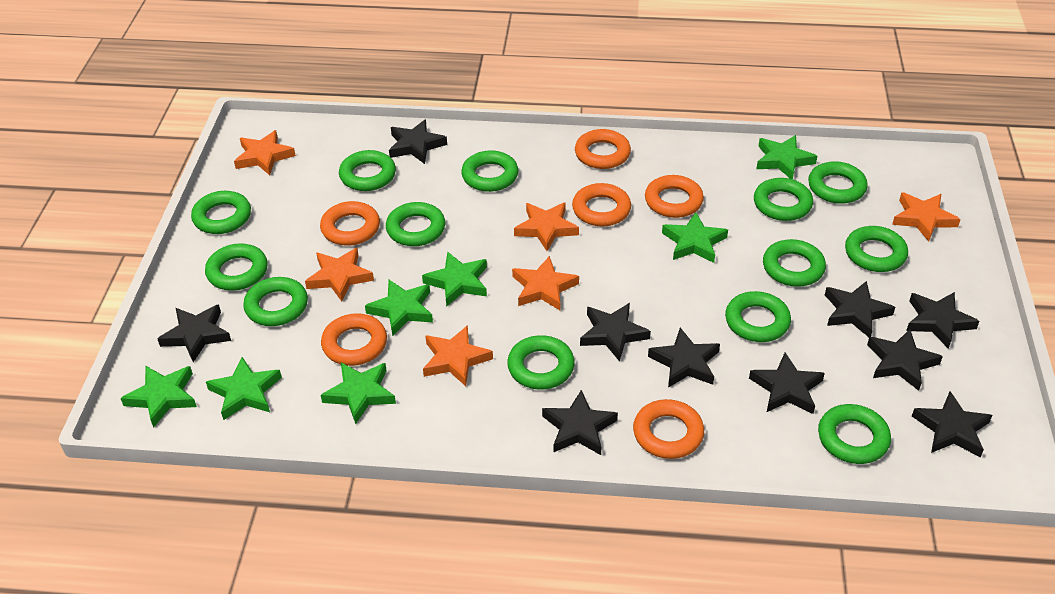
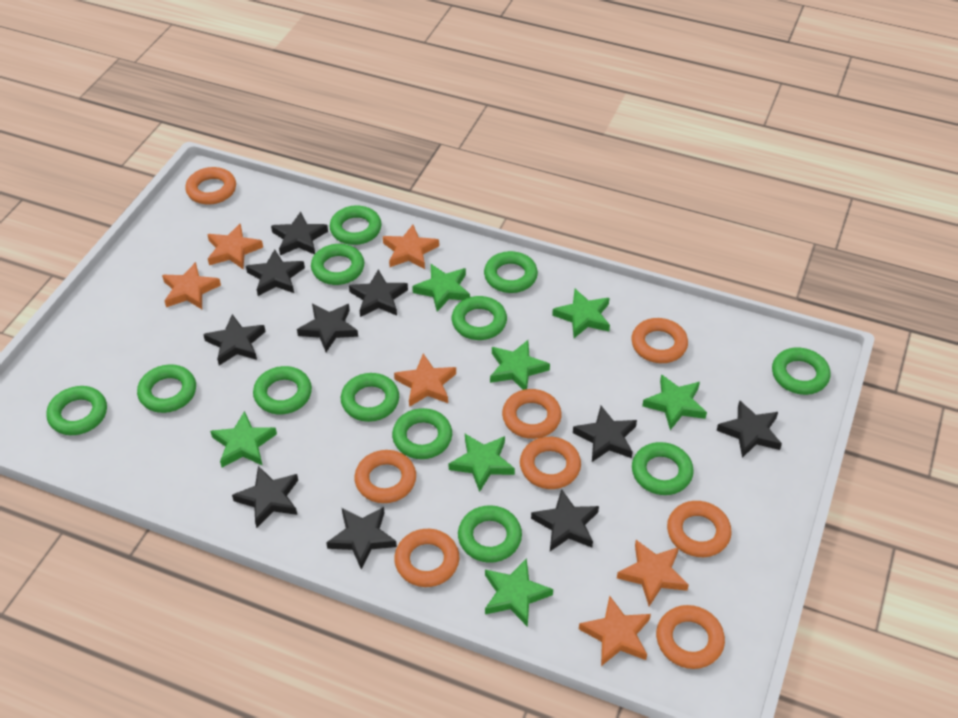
green ring: [191,191,251,234] [205,243,268,291] [243,277,308,326] [339,150,396,191] [386,202,445,246] [461,150,518,192] [507,335,575,390] [725,291,791,342] [754,178,813,221] [763,239,826,287] [808,161,868,204] [818,404,891,464] [845,226,908,272] = 13 -> [46,386,107,435] [137,364,196,413] [253,366,312,414] [311,244,364,285] [330,205,382,245] [341,373,399,422] [392,408,452,459] [452,296,507,340] [458,505,522,563] [484,251,538,293] [632,442,694,495] [772,348,830,395] = 12
orange ring: [320,201,380,246] [321,313,387,366] [572,183,631,227] [575,129,631,169] [633,399,704,459] [645,175,704,218] = 6 -> [185,167,236,205] [355,450,416,503] [394,529,459,587] [502,389,562,439] [520,437,581,489] [631,318,688,363] [656,605,725,669] [667,501,732,557] = 8

